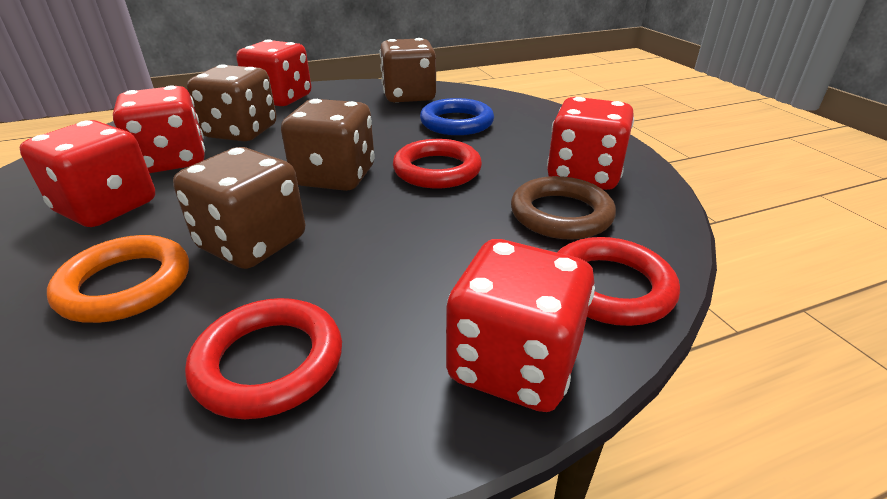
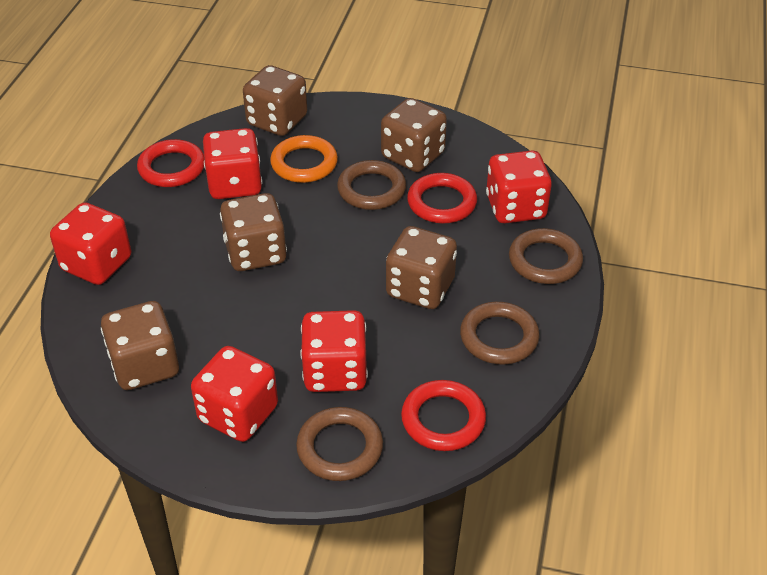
blue ring: [420,98,494,135] = 1 -> none = 0
brown dice: [173,147,305,269] [187,64,277,142] [281,99,375,191] [380,38,436,103] = 4 -> [101,301,179,390] [220,193,287,271] [243,65,307,136] [381,98,447,172] [386,226,457,309] = 5
brown ring: [511,176,616,240] = 1 -> [296,407,383,481] [337,160,406,210] [460,302,540,365] [509,228,583,284] = 4

